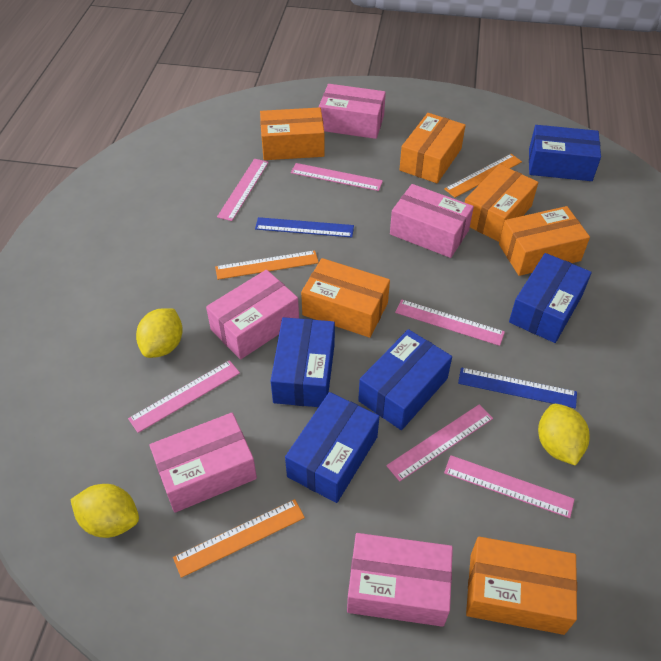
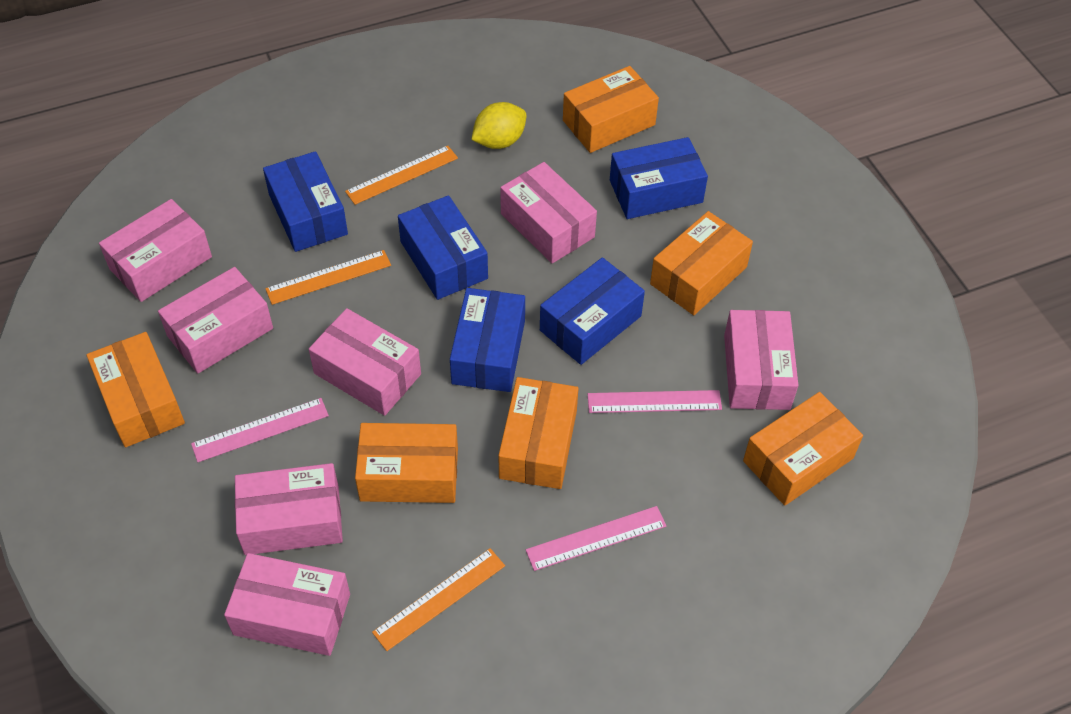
blue ruler: [255,217,354,237] [458,367,577,408] = 2 -> none = 0
pink box: [149,413,257,513] [206,270,299,360] [319,84,386,139] [347,533,453,627] [390,184,474,258] = 5 -> [99,199,212,302] [158,267,273,373] [224,553,350,656] [235,463,343,555] [309,308,421,416] [500,162,597,263] [724,310,798,410] = 7
pink ruler: [128,360,240,433] [217,159,269,221] [291,163,383,191] [386,404,493,482] [395,299,505,346] [444,455,575,518] = 6 -> [191,398,329,462] [526,506,666,571] [588,390,722,413] = 3
yellow lemon: [70,484,139,538] [136,308,183,358] [538,404,589,466] = 3 -> [471,102,526,149] = 1

